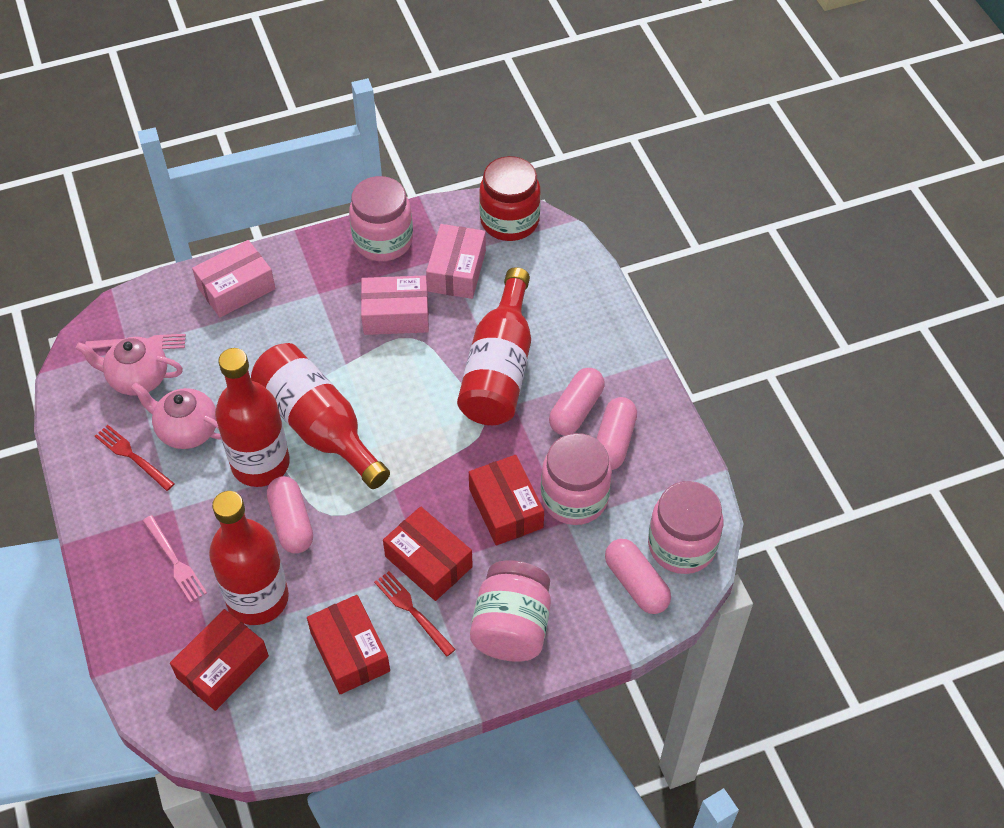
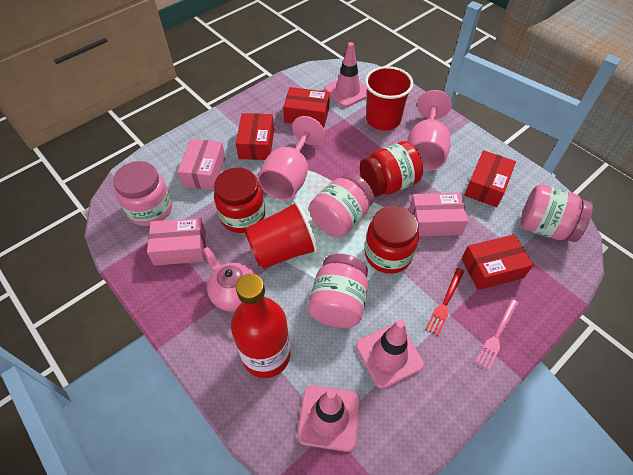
pink capsule: [267,476,313,554] [549,368,605,435] [596,397,637,470] [605,539,671,614] = 4 -> none = 0
pink fork: [85,334,186,349] [143,515,207,603] = 2 -> [475,299,519,370] = 1
pink goblet: none = 0 -> [258,116,325,200] [407,90,452,171] = 2
pink teapot: [76,337,183,396] [131,382,222,449] = 2 -> [203,247,254,311] = 1
pink traffic cone: none = 0 -> [297,385,360,452] [324,42,367,108] [356,319,424,389] = 3
red bottle: [209,491,289,625] [215,348,290,487] [251,343,390,489] [457,267,531,425] = 4 -> [231,274,290,378] = 1
red cup: none = 0 -> [245,201,318,269] [365,66,414,130] = 2
red fork: [95,425,175,491] [374,571,456,657] = 2 -> [425,268,465,336] = 1
red jar: [479,156,541,241] = 1 -> [214,168,265,233] [360,141,423,197] [365,206,419,274] = 3

